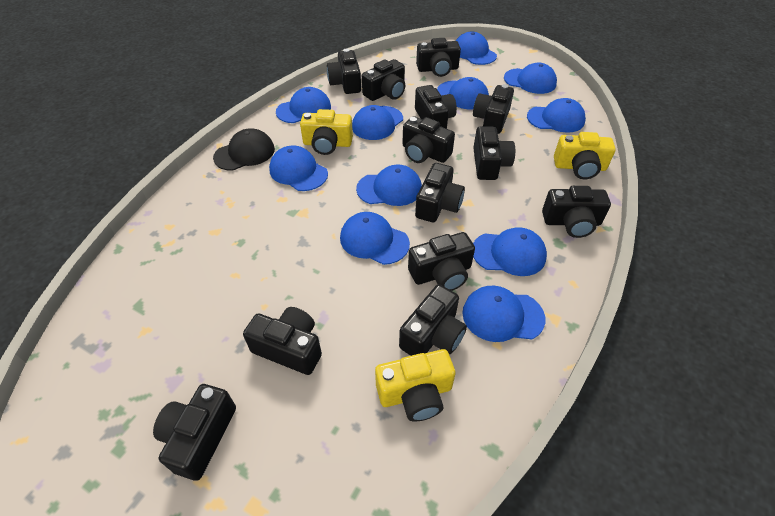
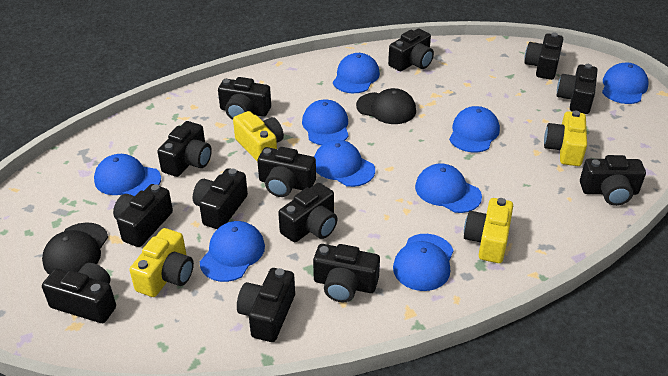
black cap: [213,128,275,171] = 1 -> [42,223,108,275] [356,88,416,124] = 2
blue cap: [269,145,328,191] [276,87,331,123] [340,212,410,265] [352,105,403,140] [356,165,422,206] [437,77,489,109] [456,31,497,65] [462,286,545,342] [473,227,547,276] [504,63,557,94] [527,98,586,133] = 11 -> [94,154,161,196] [200,221,265,282] [302,99,349,145] [314,140,375,187] [333,53,380,93] [393,234,454,291] [415,164,482,213] [449,106,500,152] [602,62,648,104] = 9
yellow camera: [300,109,353,155] [375,349,456,422] [554,132,616,179] = 3 -> [130,228,194,297] [233,111,284,161] [464,198,513,263] [544,111,587,166] = 4

